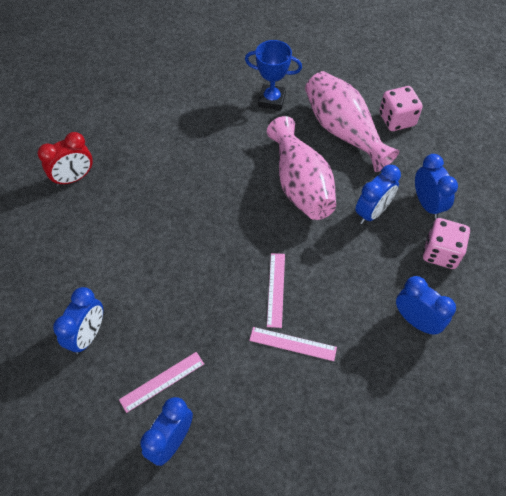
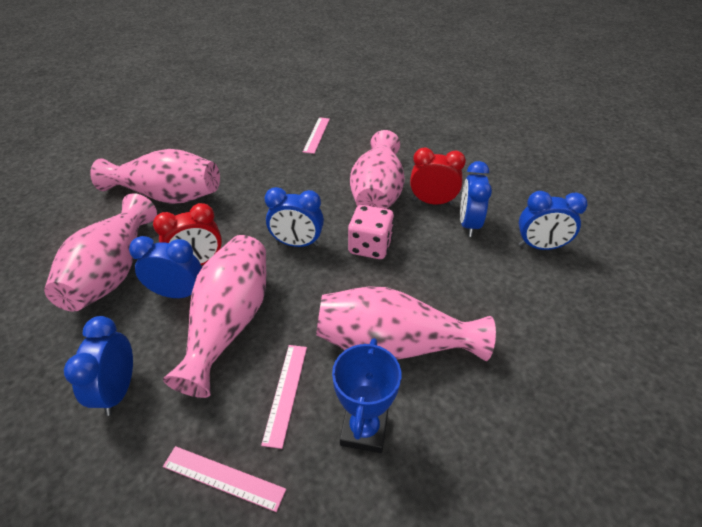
pink dice: [379,86,423,131] [423,218,470,269] = 2 -> [348,205,394,259] = 1
pink vase: [267,116,336,220] [305,71,399,172] = 2 -> [44,193,157,311] [90,149,220,204] [163,235,266,398] [316,286,496,361] [350,130,405,209] = 5
red clock: [38,132,93,186] = 1 -> [153,203,222,265] [410,148,466,205] = 2

